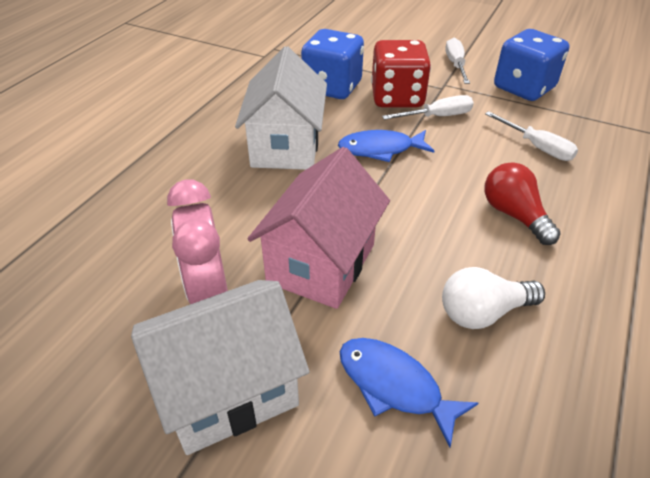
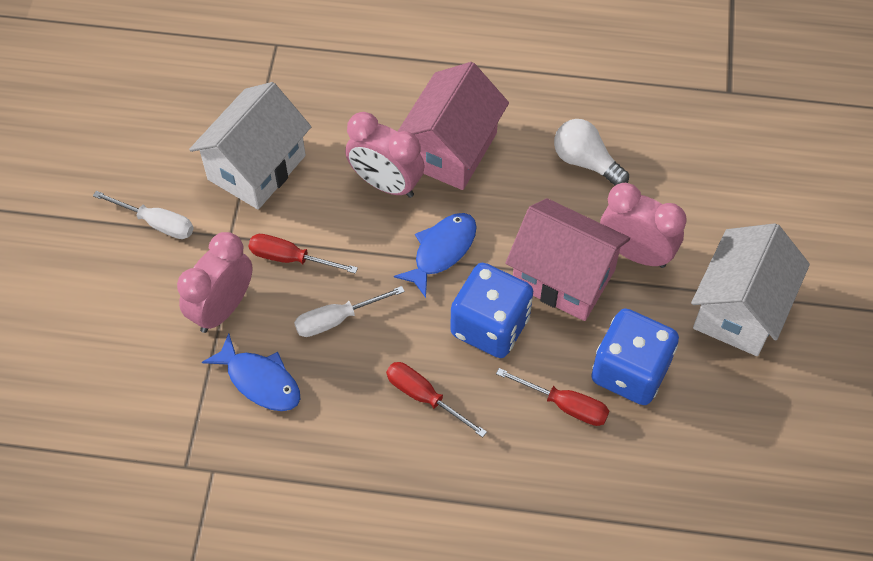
pink clock: [167,180,228,304] = 1 -> [177,232,253,333] [345,112,424,198] [600,183,687,268] = 3
pink house: [247,147,390,309] = 1 -> [397,62,509,190] [505,198,630,321] = 2
red dice: [371,40,431,107] = 1 -> none = 0
red light bulb: [484,162,561,245] = 1 -> none = 0
red screwdriver: none = 0 -> [249,234,358,274] [386,362,487,438] [496,368,609,426] = 3
white screwdriver: [382,95,474,120] [445,38,470,84] [485,111,578,161] = 3 -> [93,191,194,239] [294,286,405,337] = 2

